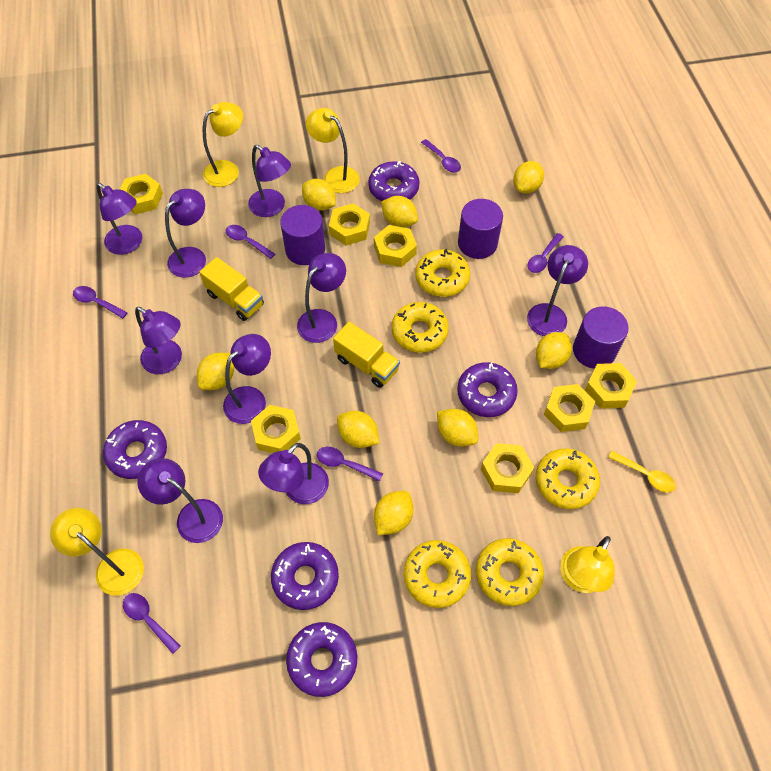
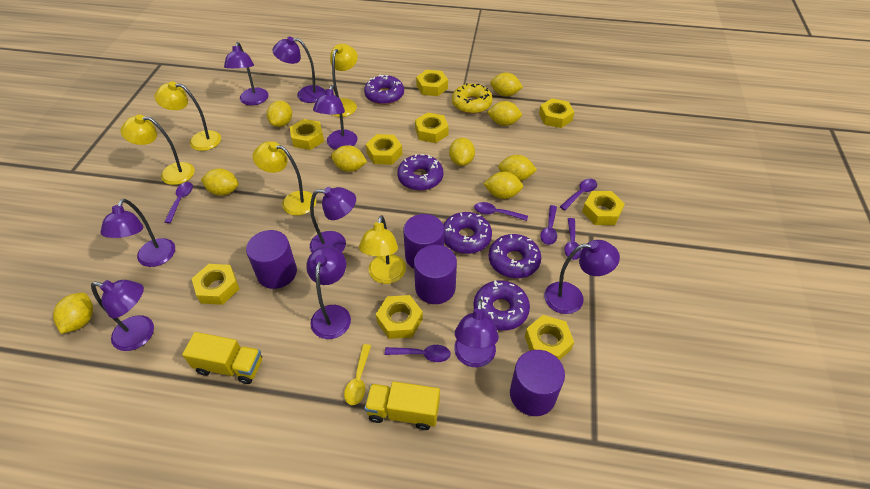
purple cylinder: [280,205,325,265] [458,199,503,259] [573,306,629,369] = 3 -> [246,230,297,289] [403,214,444,269] [414,245,457,304] [510,350,565,416] = 4
yellow donut: [392,302,449,353] [404,540,471,608] [415,249,470,297] [476,538,544,606] [536,448,600,509] = 5 -> [452,83,493,114] = 1
yellow lamp: [50,508,144,596] [203,102,243,187] [306,108,360,193] [560,536,615,593] = 4 -> [121,114,195,185] [154,81,221,151] [253,141,316,216] [330,44,358,117] [359,215,406,284] = 5
yellow lemon: [197,353,234,390] [302,179,336,210] [337,411,380,448] [374,491,413,535] [381,196,418,228] [437,409,478,447] [513,161,544,194] [536,332,572,369] = 8 -> [53,292,93,334] [201,168,239,196] [267,101,292,127] [331,145,367,172] [449,138,475,166] [484,172,523,199] [487,101,522,126] [490,72,523,96] [498,155,537,181] = 9
yellow nut: [120,174,163,215] [251,405,301,453] [329,203,370,246] [374,225,417,267] [481,443,534,493] [544,384,595,432] [585,363,637,408] = 7 -> [192,264,239,305] [289,119,324,150] [366,134,402,165] [376,295,423,339] [415,112,449,143] [416,70,448,96] [525,315,574,360] [539,98,574,128] [582,191,625,225] = 9

